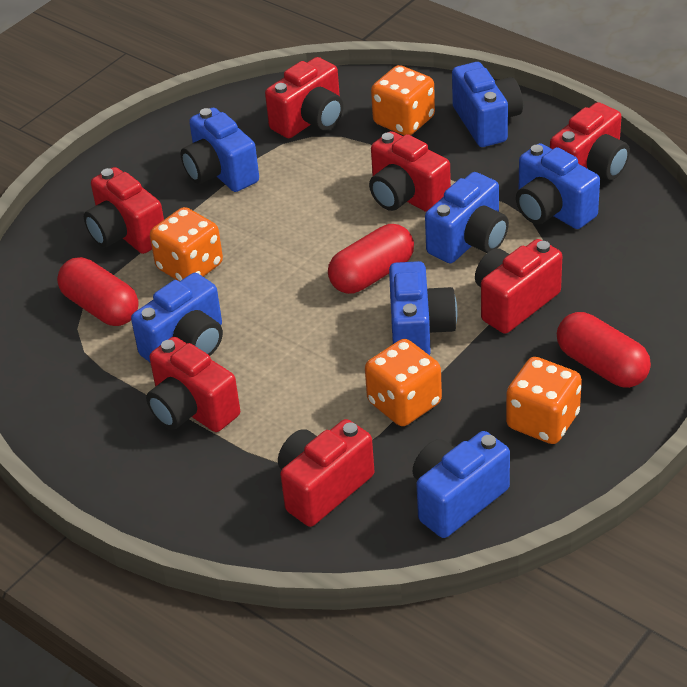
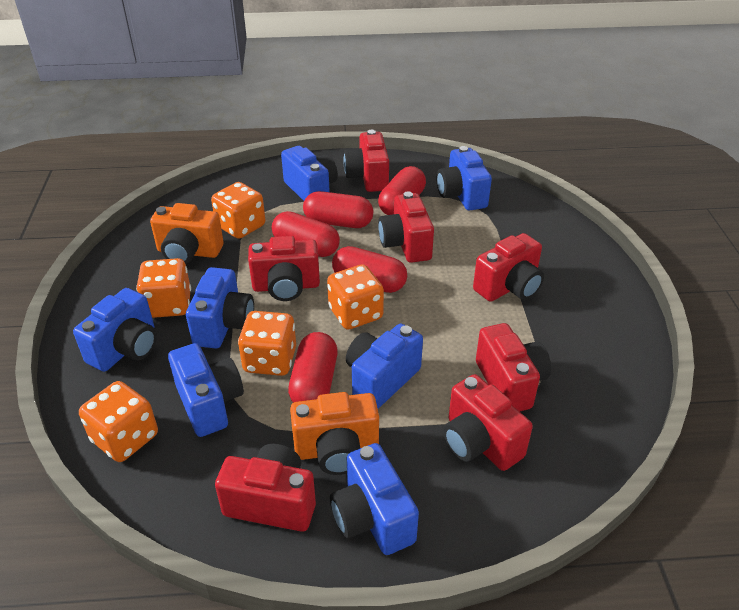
orange camera: none = 0 -> [150,203,224,264] [290,392,379,475] = 2
orange dice: [150,207,223,282] [365,339,442,426] [371,65,435,135] [506,357,582,444] = 4 -> [79,381,158,462] [136,258,191,318] [211,182,265,239] [238,311,296,376] [327,264,384,330] = 5
red capsule: [57,257,138,326] [328,224,414,294] [557,312,651,388] = 3 -> [272,211,340,257] [288,332,338,403] [303,191,373,228] [332,246,407,293] [378,166,426,215] = 5

